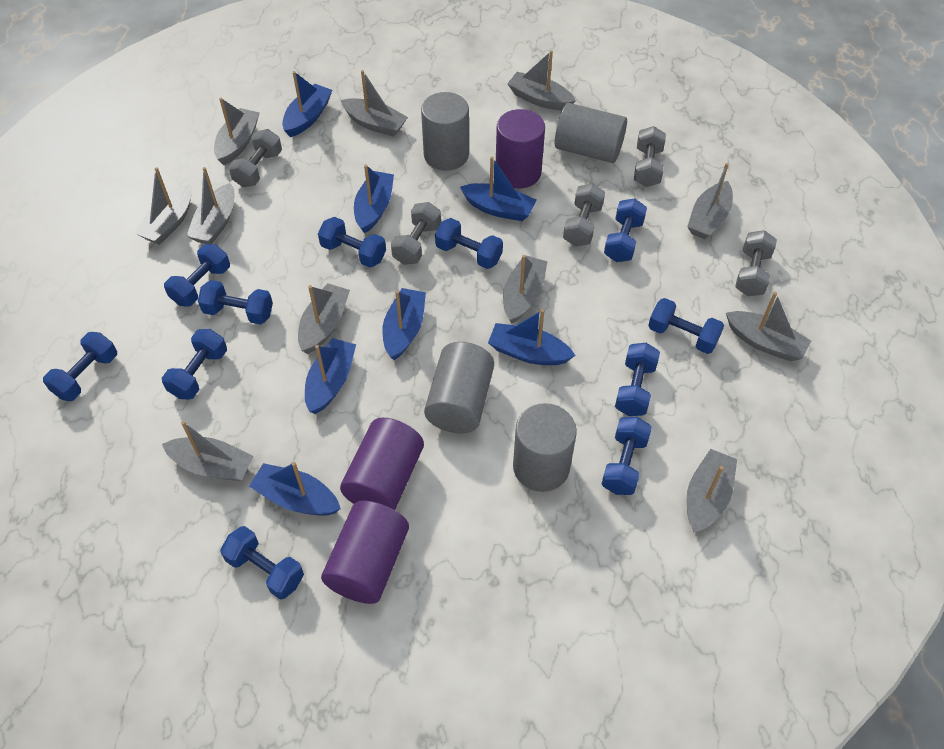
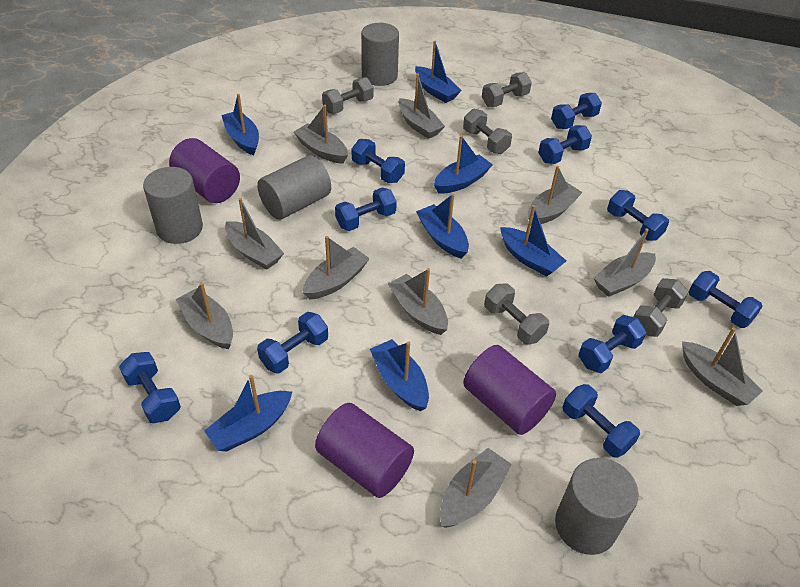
blue dumbbell: [43,332,117,401] [162,329,227,399] [164,244,230,307] [198,280,273,325] [220,526,304,599] [318,217,386,268] [435,218,503,269] [602,417,652,495] [604,198,647,262] [615,343,660,416] [648,298,724,354] = 11 -> [119,352,181,423] [257,312,328,374] [335,188,397,231] [351,139,405,183] [538,125,592,164] [551,93,602,129] [563,384,640,458] [578,315,646,373] [607,190,669,241] [689,271,763,328] = 10
grey boat: [134,167,192,245] [162,421,253,481] [187,167,234,244] [214,98,260,165] [298,283,350,354] [341,70,408,137] [503,255,548,324] [507,50,576,110] [687,163,733,239] [687,449,737,533] [726,292,811,361] = 11 -> [176,282,233,349] [225,198,284,270] [294,105,348,164] [303,236,370,299] [388,268,448,335] [399,74,445,139] [440,448,512,528] [528,166,583,225] [593,228,656,297] [682,327,763,406] = 10

